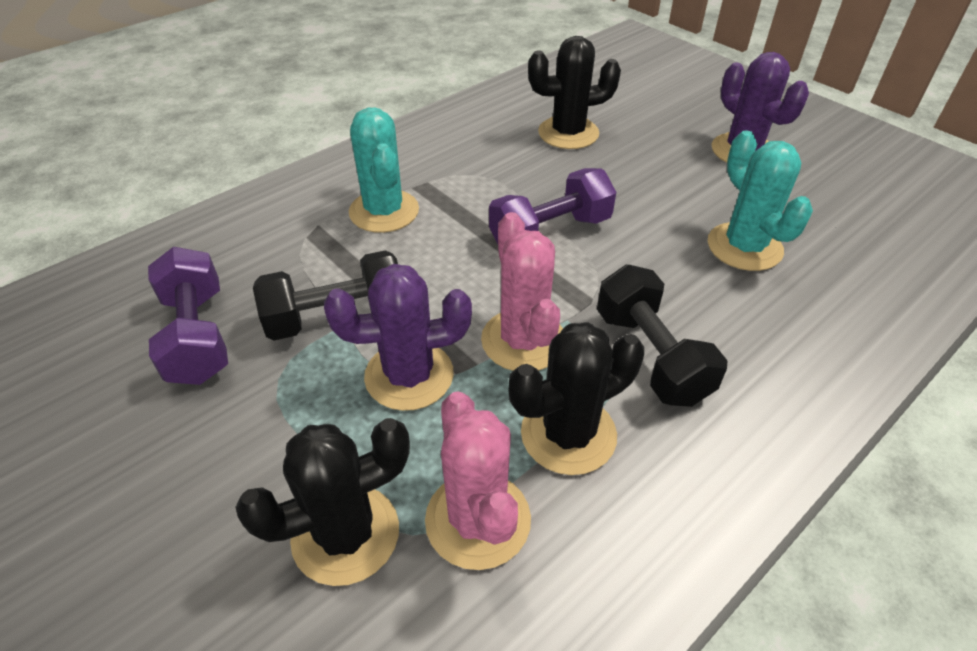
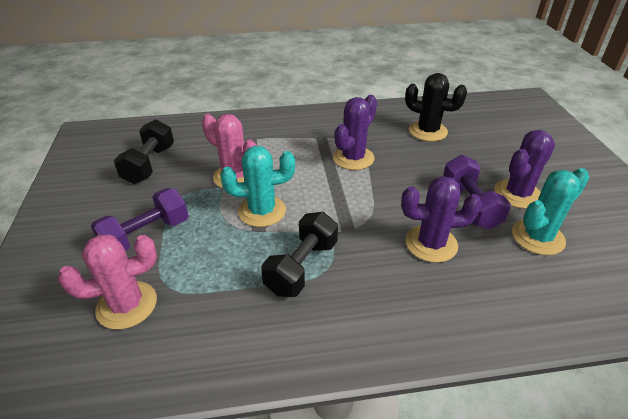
black cactus: [235,418,410,586] [509,322,644,475] [528,36,621,149] = 3 -> [405,73,467,141] = 1
purple cactus: [324,264,472,411] [712,52,809,163] = 2 -> [333,95,377,170] [401,176,482,263] [494,130,555,209] = 3

